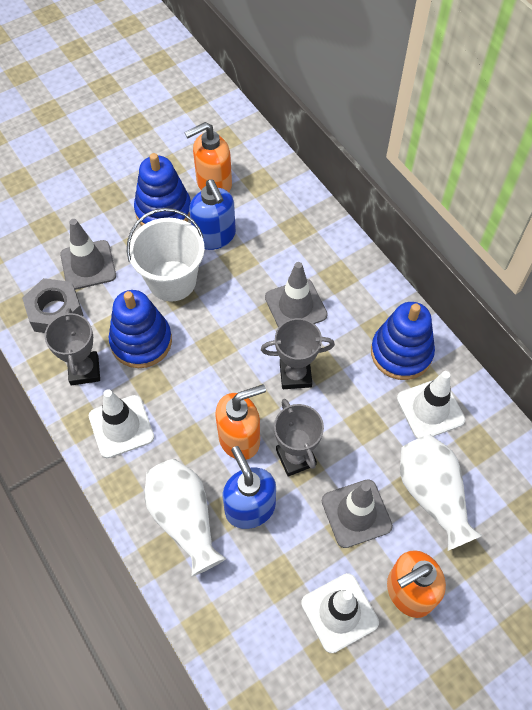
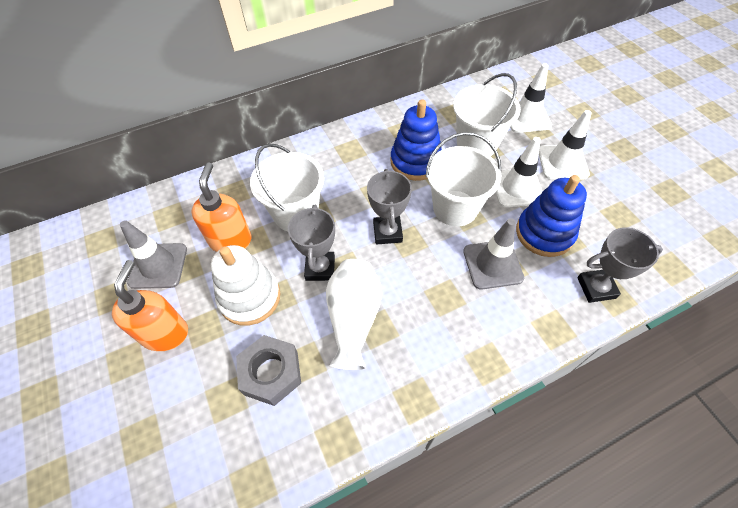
blue soap dispenser: [189,179,236,250] [223,446,276,529] = 2 -> none = 0
blue stacking toy: [109,290,172,368] [134,153,191,226] [371,302,435,380] = 3 -> [391,99,442,181] [516,175,587,257] = 2
grey traffic cone: [60,219,116,290] [265,262,327,327] [322,479,393,548] = 3 -> [120,220,187,289] [463,218,524,289] = 2
orange soap dispenser: [184,122,232,192] [215,384,266,460] [387,550,446,618] = 3 -> [112,260,188,351] [191,162,252,252] = 2
white bucket: [127,208,205,302] = 1 -> [250,143,324,231] [426,132,501,226] [453,73,521,156] = 3
white stacking toy: none = 0 -> [211,245,280,326] = 1
white vase: [144,459,226,577] [400,435,482,551] = 2 -> [326,259,382,370] = 1

